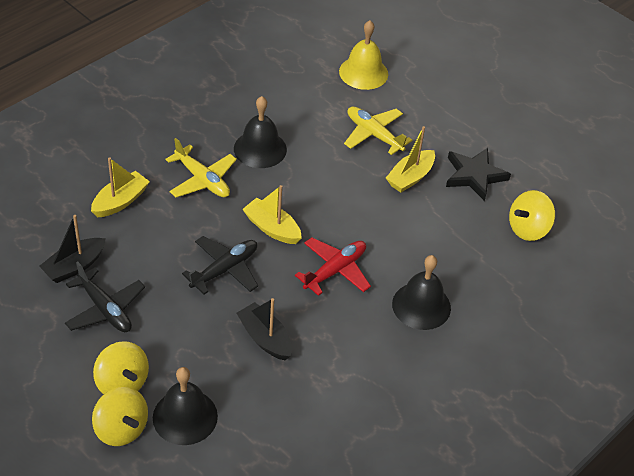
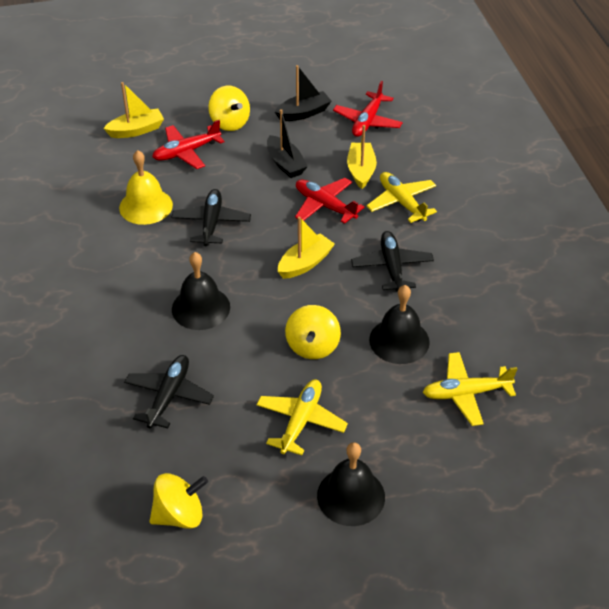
black plane: [65,262,145,332] [182,236,258,295] = 2 -> [124,355,214,428] [171,189,251,246] [351,231,434,292] = 3
black star: [446,148,511,201] = 1 -> none = 0
red plane: [295,237,371,296] = 1 -> [152,120,224,169] [295,178,364,224] [333,81,403,137] = 3
yellow plane: [165,138,237,197] [344,107,412,155] = 2 -> [256,380,348,455] [366,172,437,223] [423,352,517,426] = 3

